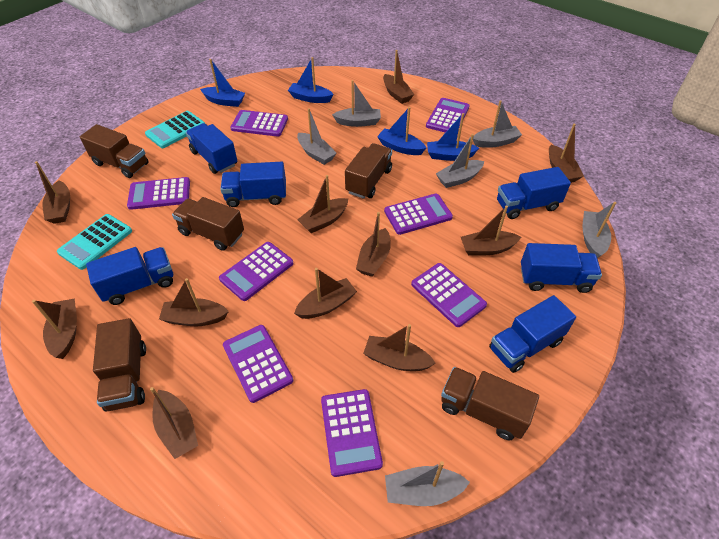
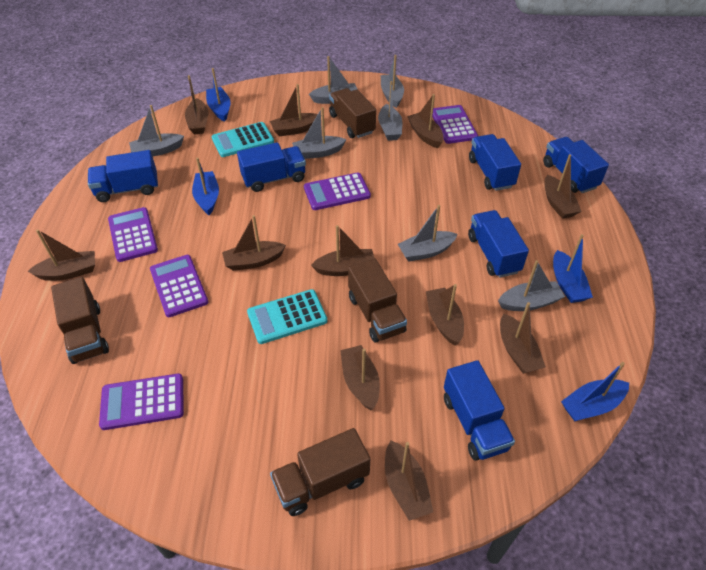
brown truck: [80,124,149,178] [93,318,146,412] [172,197,244,251] [345,143,392,199] [441,367,539,440] = 5 -> [51,277,109,364] [270,428,370,516] [329,88,376,138] [348,258,407,343] = 4
grey boat: [297,108,337,165] [332,80,381,127] [385,461,470,506] [436,134,484,188] [473,100,522,148] [582,202,616,258] = 6 -> [129,105,184,156] [292,107,346,159] [309,56,358,104] [378,81,402,141] [381,55,404,108] [398,205,458,262] [498,260,565,311] = 7
purple calculator: [127,177,190,210] [219,242,294,301] [223,325,293,403] [230,110,288,137] [321,389,383,477] [384,194,453,235] [411,263,487,327] [426,98,470,133] = 8 -> [99,374,184,430] [108,207,158,262] [150,255,208,317] [304,172,371,210] [432,105,478,144] = 5

